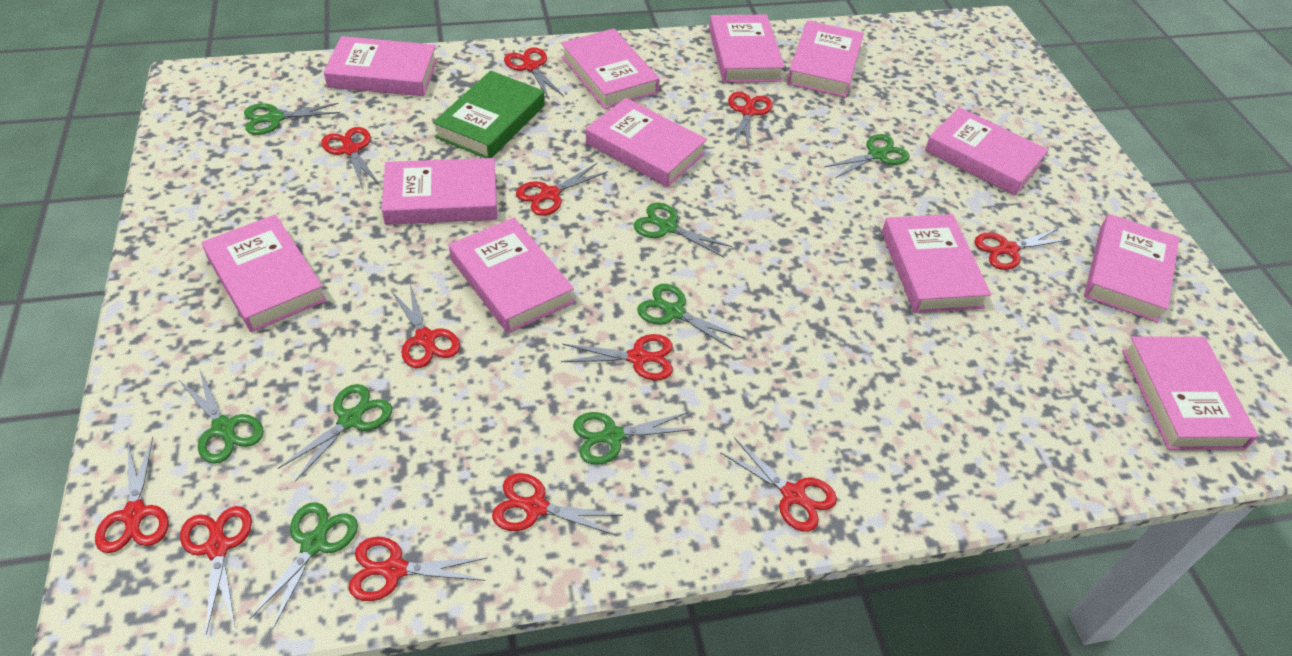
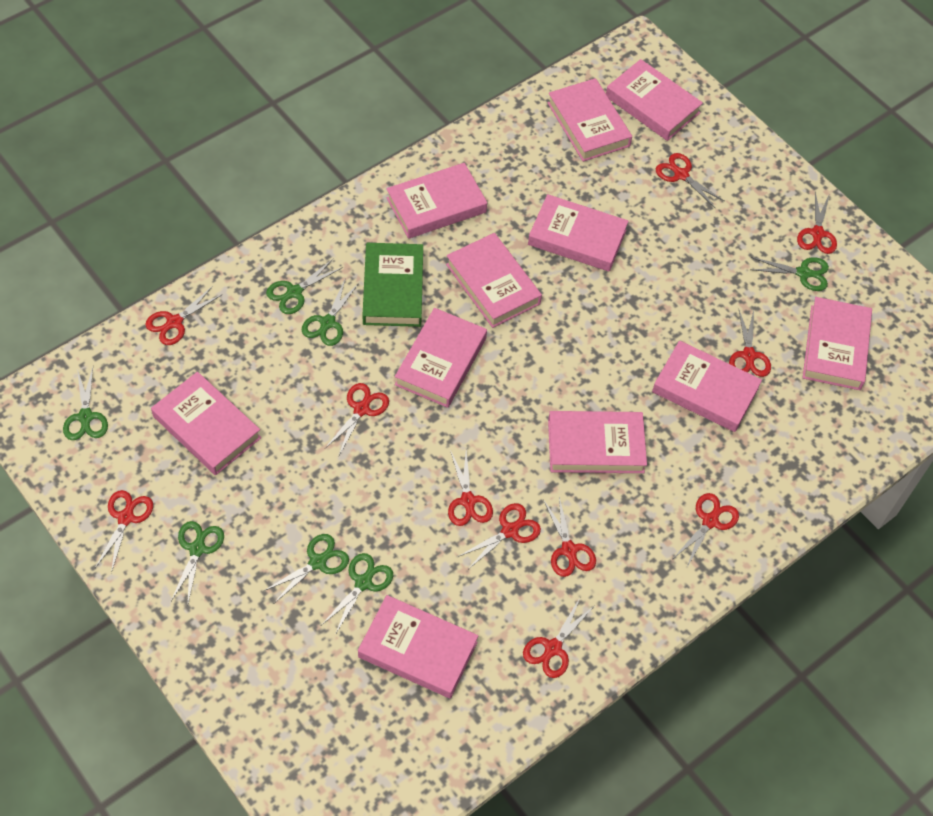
green scissors: [179,368,264,464] [244,103,340,135] [249,502,358,629] [278,384,392,482] [573,412,694,465] [633,203,733,257] [637,284,743,350] [824,134,909,178] = 8 -> [63,368,108,440] [171,521,224,603] [264,534,349,603] [266,259,343,314] [302,280,359,346] [322,553,394,635] [750,257,829,291] = 7
pink book: [202,214,327,332] [324,36,437,96] [382,158,497,225] [449,218,574,333] [561,29,660,109] [586,98,707,187] [709,15,785,83] [787,21,864,97] [882,214,991,313] [925,107,1049,196] [1084,214,1180,323] [1122,337,1258,450] = 12 -> [151,372,261,475] [358,595,478,699] [386,163,487,239] [395,308,487,408] [446,233,542,328] [528,194,629,272] [547,78,632,162] [548,411,647,473] [606,59,703,141] [652,341,762,432] [803,297,872,390] = 11
red scissors: [95,437,169,553] [180,506,252,634] [321,127,381,190] [349,537,487,601] [391,284,460,368] [492,473,623,536] [504,47,564,99] [516,163,608,216] [561,334,673,380] [720,438,837,532] [728,92,773,149] [974,228,1070,270] = 12 -> [95,490,153,573] [145,286,223,345] [325,383,389,455] [448,450,493,526] [458,503,541,569] [523,596,594,678] [543,497,596,577] [656,153,725,208] [674,493,739,569] [729,310,771,377] [797,192,837,254] = 11

